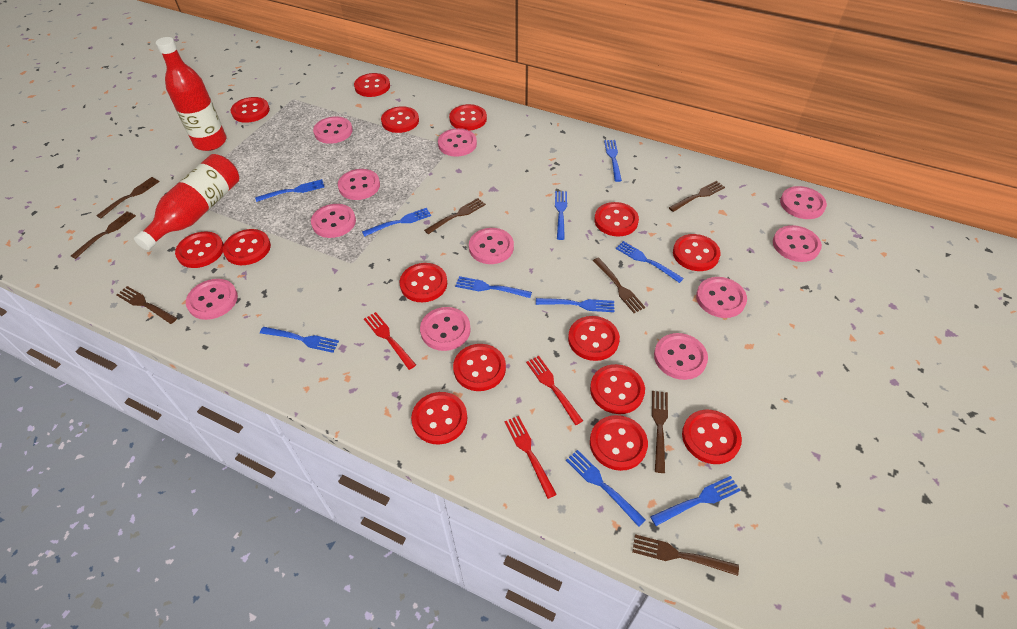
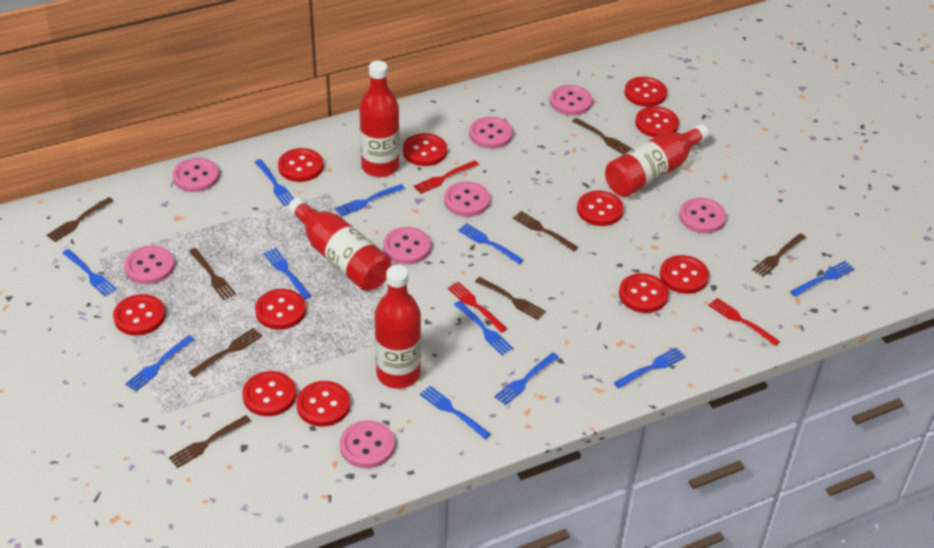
blue fork: [255,179,324,202] [260,327,339,353] [362,208,431,237] [455,276,532,298] [536,298,614,312] [555,191,567,240] [566,450,646,527] [604,140,622,182] [616,241,684,283] [650,476,741,526] = 10 -> [62,249,117,296] [125,335,195,392] [255,159,294,206] [264,248,311,299] [335,184,405,217] [420,386,491,439] [454,301,513,355] [458,223,523,264] [494,352,559,405] [614,347,686,388] [790,261,854,297] = 11
pink button: [186,279,238,320] [311,204,356,238] [313,116,353,144] [338,169,380,200] [420,307,471,351] [438,128,477,157] [469,228,514,264] [654,333,708,380] [696,277,747,318] [773,225,822,262] [780,186,827,219] = 11 -> [124,245,175,284] [173,158,219,192] [340,420,395,468] [383,227,431,264] [444,182,490,217] [469,117,513,149] [550,85,592,115] [679,198,726,233] = 8
red bottle: [134,154,239,250] [156,37,227,151] = 2 -> [288,197,391,291] [359,61,400,177] [375,265,421,389] [605,124,709,197] = 4
red button: [175,231,224,268] [223,229,271,265] [231,97,270,123] [354,73,390,97] [381,106,419,133] [400,263,447,302] [411,392,467,445] [449,104,487,131] [453,344,506,391] [568,316,620,361] [590,364,645,414] [590,415,648,471] [594,202,639,236] [673,234,721,271] [682,410,742,464] = 15 -> [113,294,165,336] [242,371,296,416] [255,289,306,330] [278,148,323,182] [297,381,350,427] [403,133,447,166] [577,191,624,226] [619,273,669,313] [625,77,667,107] [635,106,679,137] [660,255,709,294] = 11

